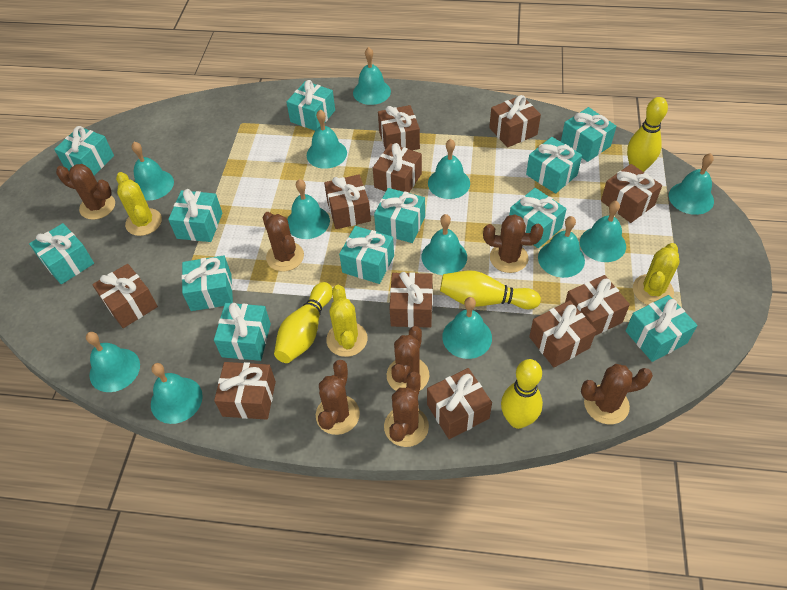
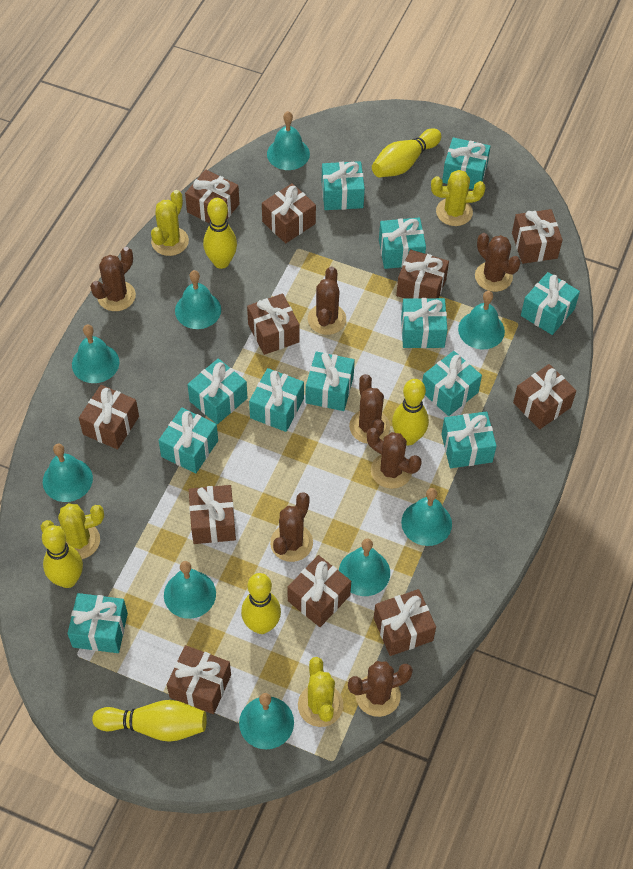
turquoise bell: [86,332,140,392] [132,142,174,201] [151,363,203,424] [287,179,330,239] [307,110,347,169] [353,47,391,105] [421,214,467,275] [428,139,470,199] [442,297,492,359] [538,216,585,278] [580,201,626,262] [669,153,714,215] = 12 -> [43,444,93,502] [72,324,119,383] [164,561,216,619] [175,270,221,329] [239,693,294,749] [267,111,310,170] [339,539,390,596] [401,488,452,546] [458,291,505,349] = 9
yellow bowling pin: [274,282,332,363] [440,271,541,309] [501,359,543,429] [627,97,668,172] = 4 -> [42,525,83,588] [92,700,207,742] [203,198,237,269] [241,573,281,634] [372,128,441,177] [392,379,429,445] = 6
yellow cactus: [116,172,162,236] [326,285,368,357] [633,243,680,305] = 3 -> [41,503,104,559] [151,190,189,256] [298,657,343,727] [431,170,486,226] = 4

